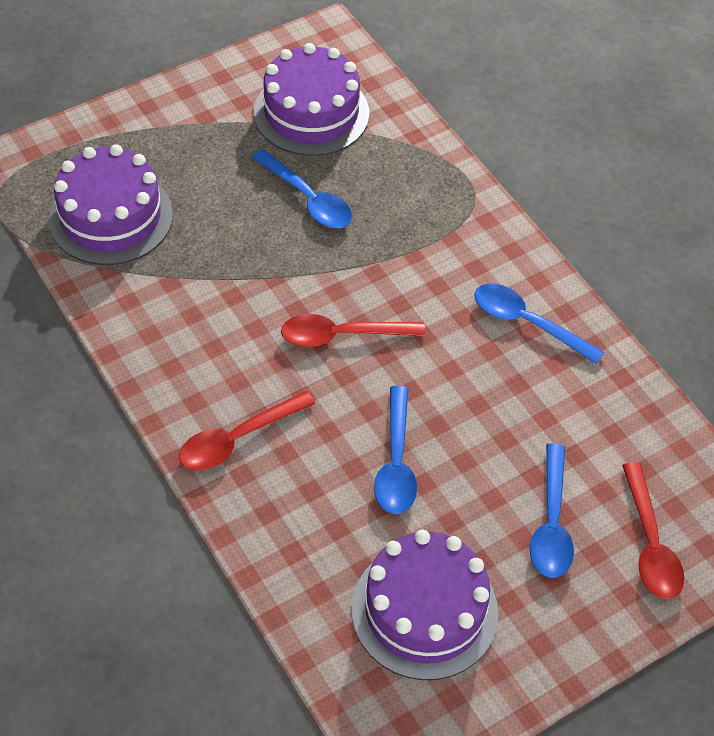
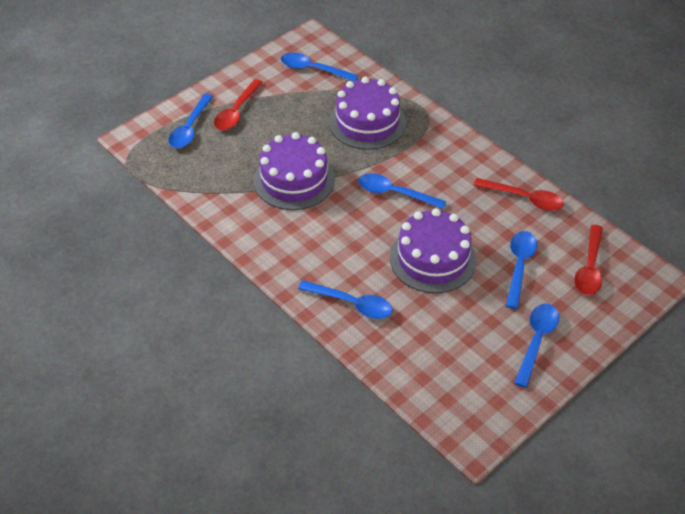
blue spoon: [252,149,352,228] [374,386,417,514] [474,284,604,364] [530,443,574,578] = 4 -> [168,94,213,148] [281,53,359,81] [298,280,393,319] [358,173,447,209] [506,231,537,309] [514,304,559,388] = 6

